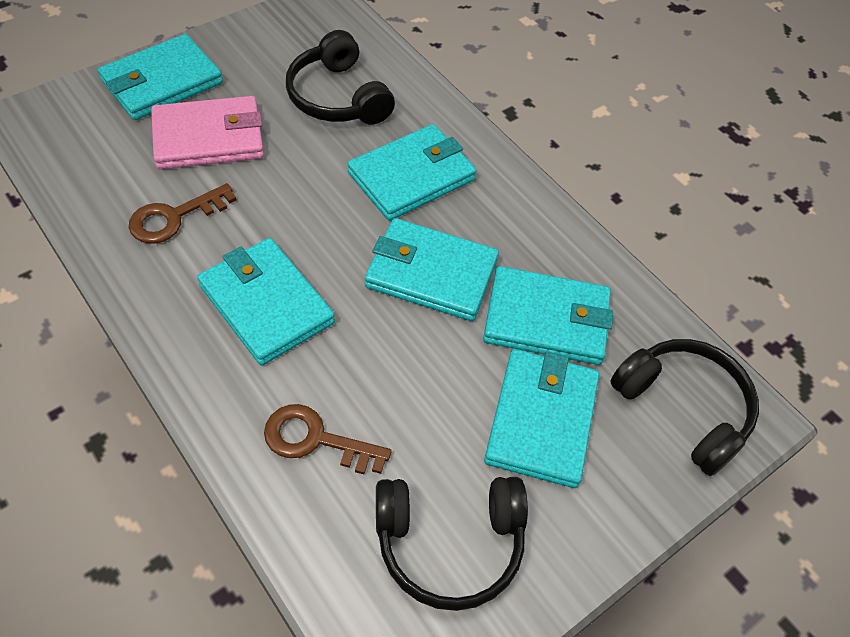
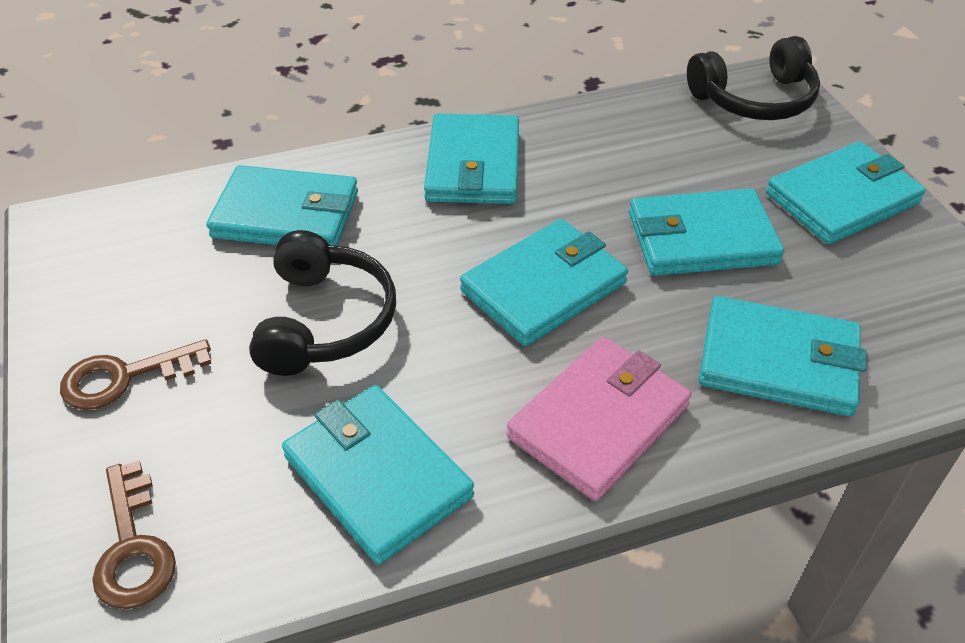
black headphones: [286,30,395,125] [376,477,528,611] [610,339,759,476] = 3 -> [249,230,396,376] [687,36,820,120] = 2
turquoise wallet: [98,34,223,120] [197,238,335,365] [348,124,477,221] [365,218,499,321] [483,266,613,365] [484,349,600,488] = 6 -> [206,165,358,246] [282,385,474,565] [424,113,519,204] [460,219,628,346] [629,188,784,276] [699,296,866,416] [766,141,926,244] = 7

